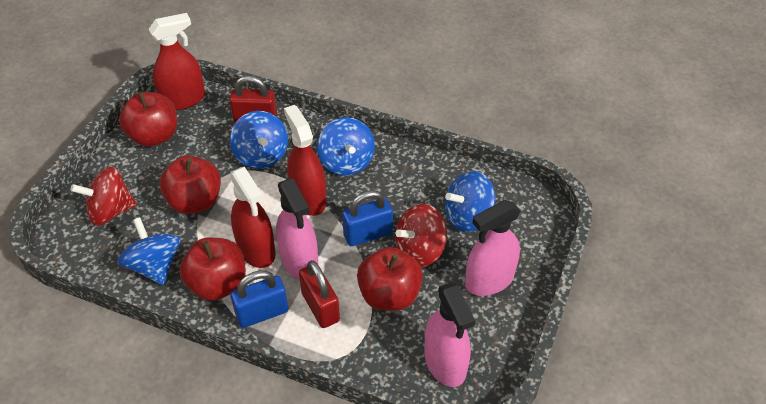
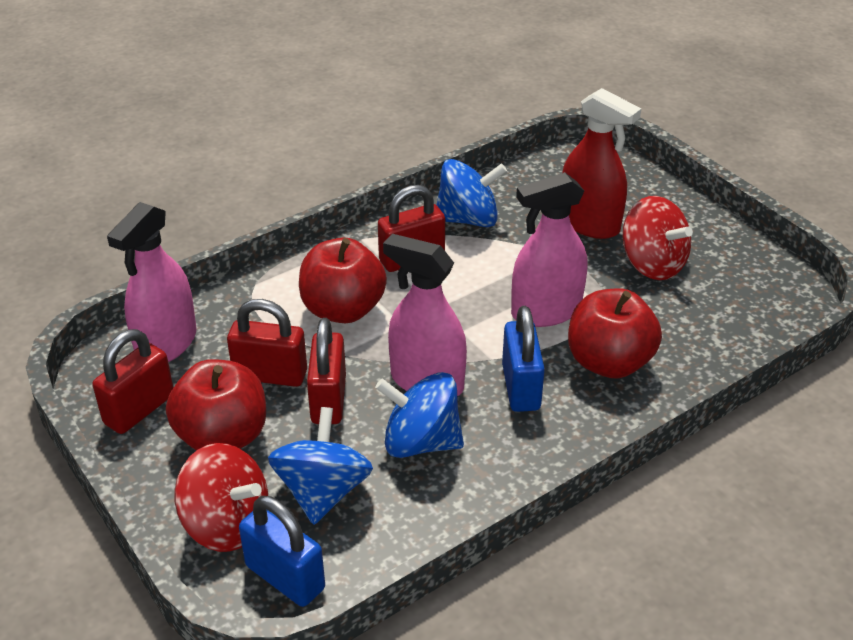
blue spinning top: [117,217,180,285] [230,111,288,169] [317,117,375,176] [445,171,495,232] = 4 -> [268,407,373,525] [375,372,464,458] [436,159,507,227] = 3
red apple: [119,92,177,147] [159,155,221,214] [179,237,246,301] [357,247,423,311] = 4 -> [166,359,266,450] [299,238,387,323] [568,288,662,379] = 3
red padlock: [230,76,277,123] [299,260,340,328] = 2 -> [93,329,174,434] [227,299,307,387] [307,318,346,424] [378,185,445,272] = 4
red spray bottle: [149,13,205,110] [230,167,276,268] [284,105,326,216] = 3 -> [562,88,641,239] = 1

